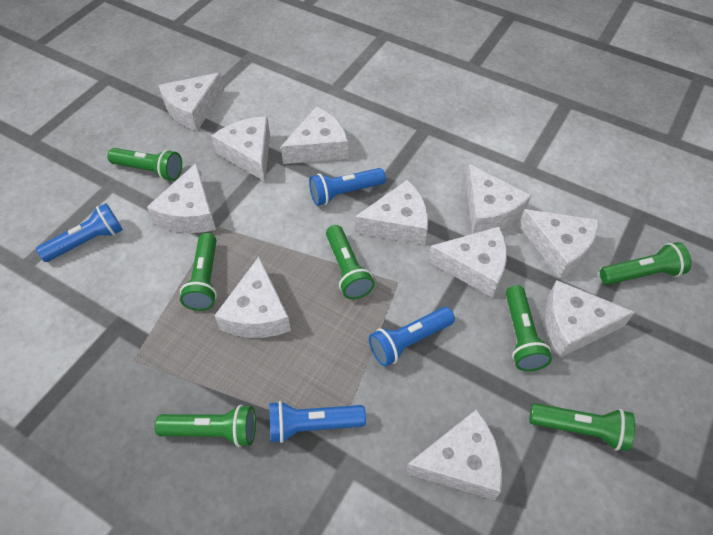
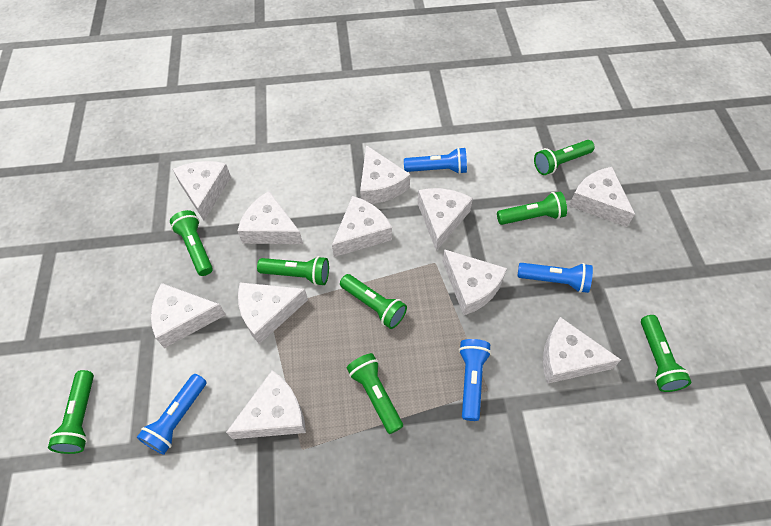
green flashlight: [107,148,182,181] [155,405,256,447] [180,233,217,311] [326,225,375,299] [506,285,552,371] [529,403,635,451] [600,242,691,285] = 7 -> [48,370,94,454] [170,210,213,276] [257,256,329,286] [340,274,407,329] [347,353,403,434] [497,192,567,225] [534,140,595,175] [641,315,691,392] = 8

